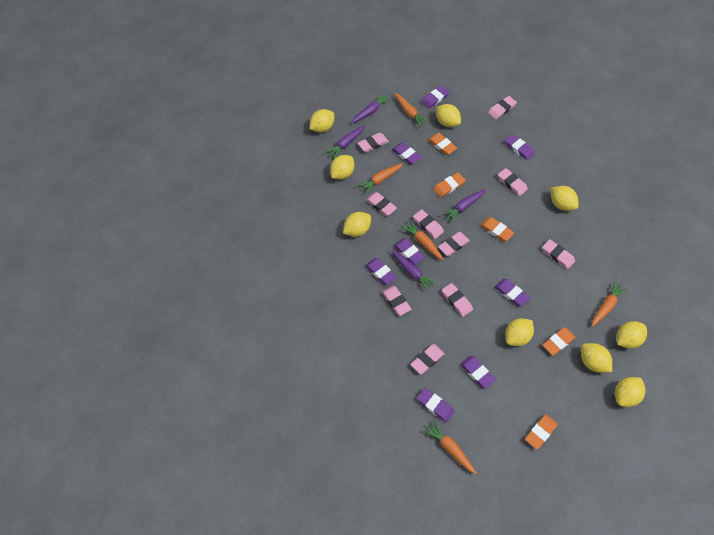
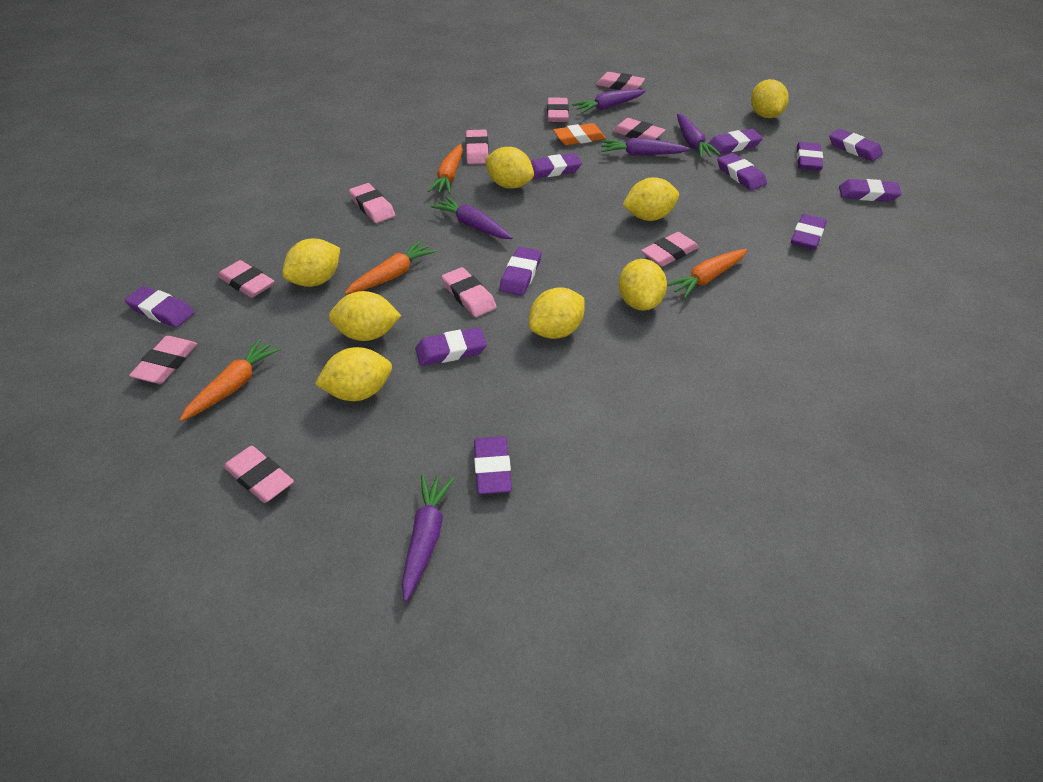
orange carrot: [358,163,403,194] [394,93,429,127] [400,220,444,260] [423,420,477,474] [592,281,628,327] = 5 -> [180,339,281,421] [345,241,436,294] [428,144,463,194] [667,249,747,298] = 4
orange eraser: [428,133,457,155] [433,173,466,198] [480,217,514,241] [525,414,558,450] [543,327,576,355] = 5 -> [553,123,606,145] = 1
purple carrot: [325,126,365,159] [352,93,391,123] [392,250,437,292] [442,189,486,223] = 4 -> [402,475,454,602] [430,196,512,239] [572,89,646,114] [601,138,690,156] [677,114,721,158] = 5
purple eraser: [365,258,397,285] [392,142,422,165] [394,238,425,265] [417,388,454,422] [421,85,450,109] [460,356,496,389] [495,279,530,306] [505,134,535,160] = 8 -> [125,286,195,328] [415,327,487,366] [474,436,512,494] [500,247,541,296] [531,153,582,179] [708,129,763,154] [717,153,767,190] [791,214,827,250] [796,142,823,171] [829,129,883,161] [839,179,902,202] = 11
yellow lemon: [310,109,334,132] [330,155,354,179] [343,212,371,237] [436,104,461,127] [505,318,534,346] [551,186,579,211] [581,343,612,373] [615,377,646,407] [617,321,647,349] = 9 -> [282,238,340,287] [315,347,392,401] [329,291,401,341] [485,147,534,189] [529,287,585,339] [618,259,667,311] [623,177,679,221] [751,79,789,118] = 8

